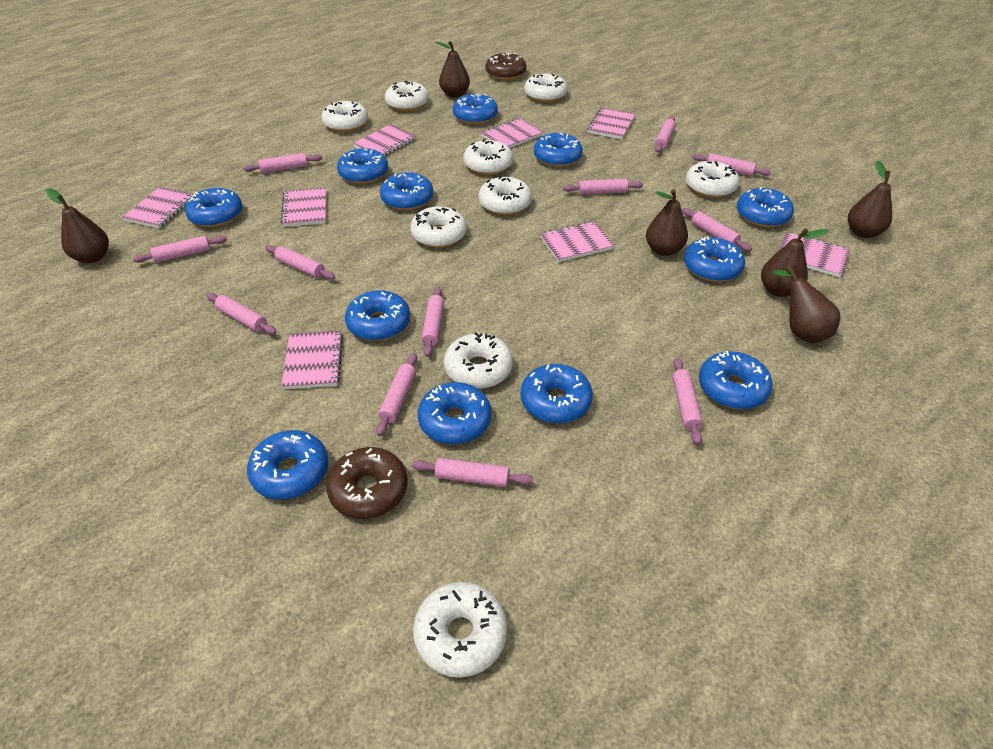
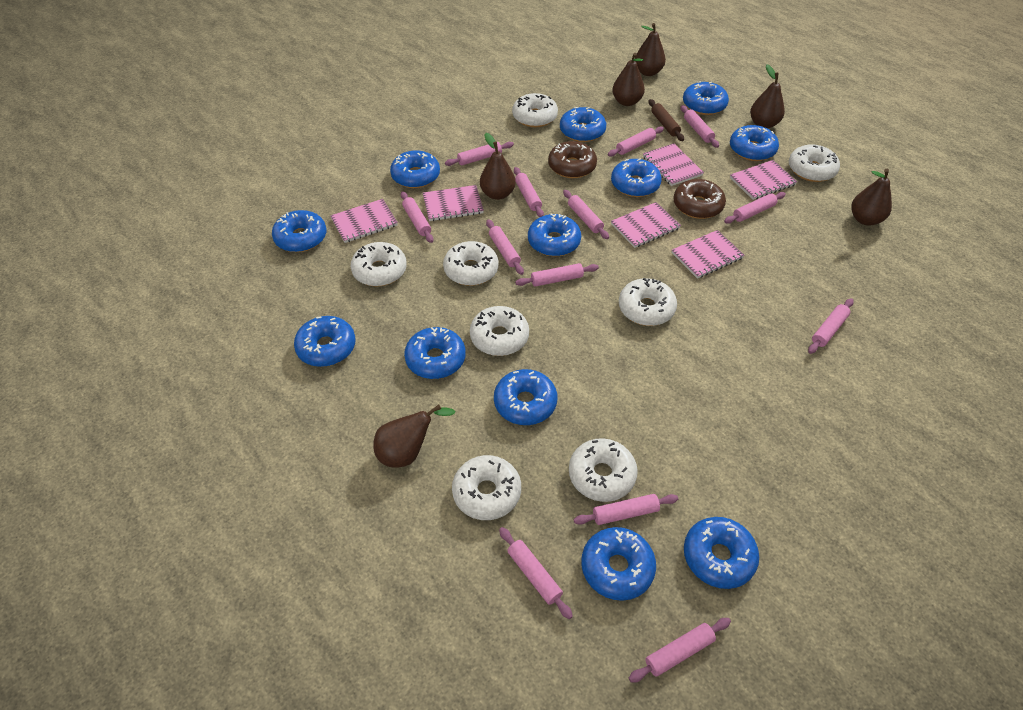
brown rolling pin: none = 0 -> [649,99,684,141] = 1
pink notebook: [122,187,194,229] [280,188,326,227] [282,330,343,389] [353,124,416,156] [482,118,543,148] [540,221,615,262] [587,108,636,139] [778,232,850,277] = 8 -> [330,199,398,243] [423,185,484,221] [611,202,681,248] [643,143,704,186] [672,230,744,279] [730,160,797,200] = 6
pink rolling pin: [133,236,227,263] [206,293,276,335] [243,153,322,173] [265,245,335,280] [376,353,417,436] [412,458,533,487] [421,286,444,357] [563,179,643,195] [655,116,676,153] [672,358,703,445] [682,208,752,251] [692,153,771,176] = 12 -> [401,191,433,243] [445,142,514,166] [486,219,524,275] [499,527,573,619] [514,167,544,217] [515,263,599,287] [563,190,609,239] [574,494,678,525] [608,126,664,157] [629,618,731,683] [681,105,719,148] [724,192,786,224] [808,298,854,354] = 13
white donut: [321,101,368,132] [385,80,429,111] [410,206,467,248] [413,582,507,678] [444,333,513,389] [463,139,513,175] [479,176,532,215] [524,74,568,102] [686,161,739,198] = 9 -> [351,242,407,286] [443,241,499,286] [452,455,521,520] [470,306,529,356] [512,93,558,127] [569,438,638,502] [619,278,677,326] [789,144,840,182] = 8

